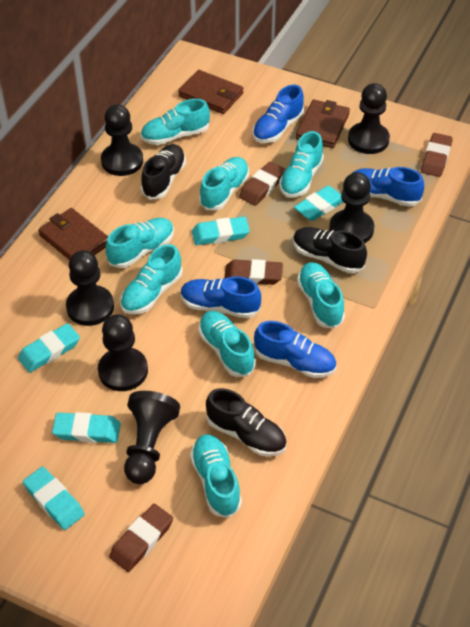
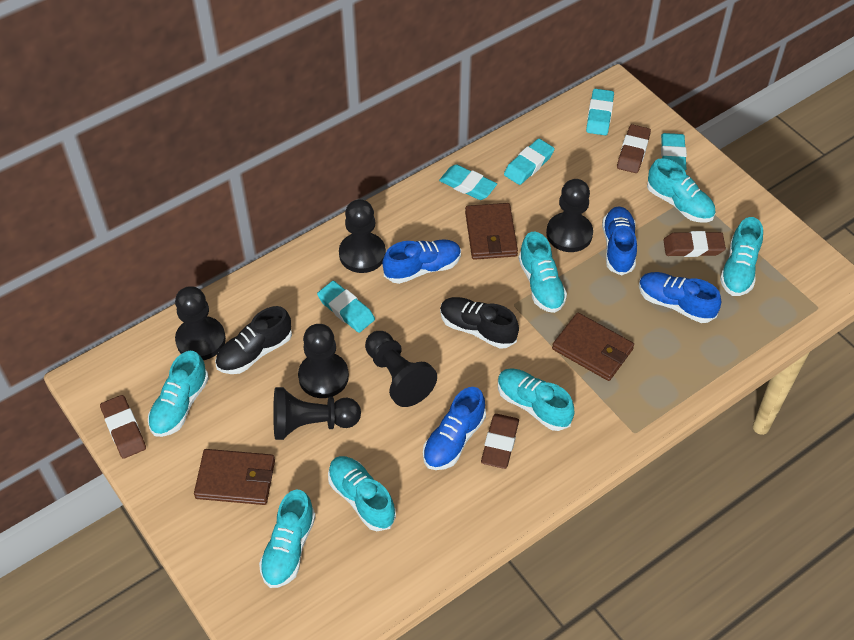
black shoe: [141,144,186,200] [206,388,287,457] [293,227,367,273] = 3 -> [215,306,292,374] [440,297,519,349] = 2
turquoise shoe: [106,218,174,268] [120,244,183,314] [140,99,210,145] [190,434,242,518] [198,311,256,377] [199,157,249,210] [279,131,324,198] [297,262,345,329] = 8 -> [148,351,209,437] [259,490,316,588] [328,456,396,531] [498,368,574,431] [518,232,567,313] [647,158,716,222] [720,217,763,296] = 7

